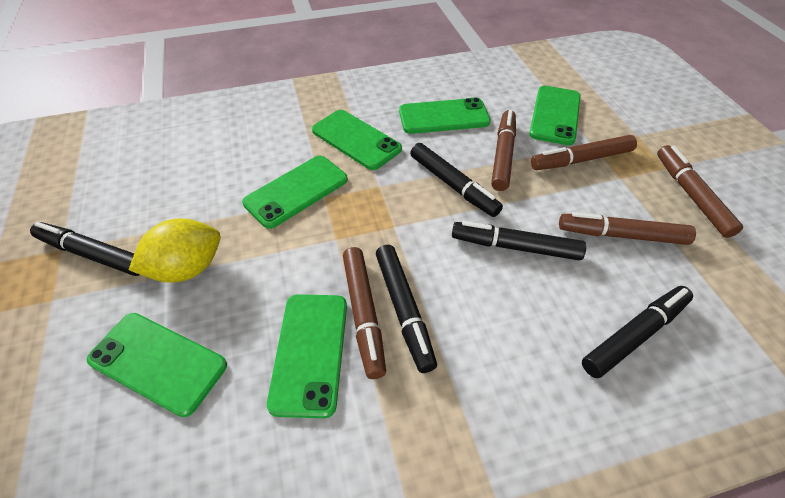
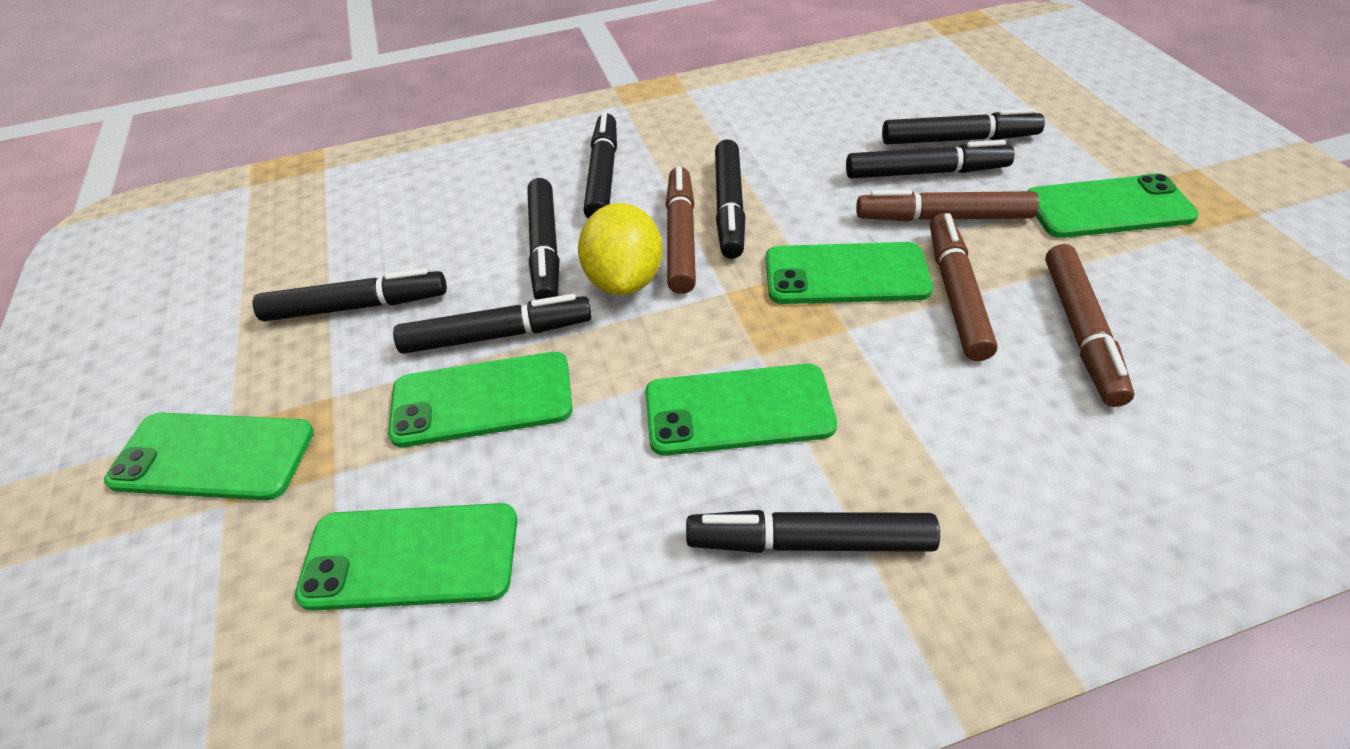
black marker: [30,222,140,276] [376,245,437,373] [410,143,503,217] [452,221,586,260] [582,286,693,378] = 5 -> [252,268,447,321] [393,294,592,354] [527,178,559,300] [583,112,617,218] [686,510,940,553] [715,139,745,259] [846,140,1015,178] [882,108,1045,145] = 8
brown marker: [343,247,386,379] [491,110,516,191] [531,135,637,170] [559,212,696,245] [657,145,743,238] = 5 -> [666,166,696,294] [856,190,1039,221] [930,213,998,361] [1045,244,1135,407] = 4

